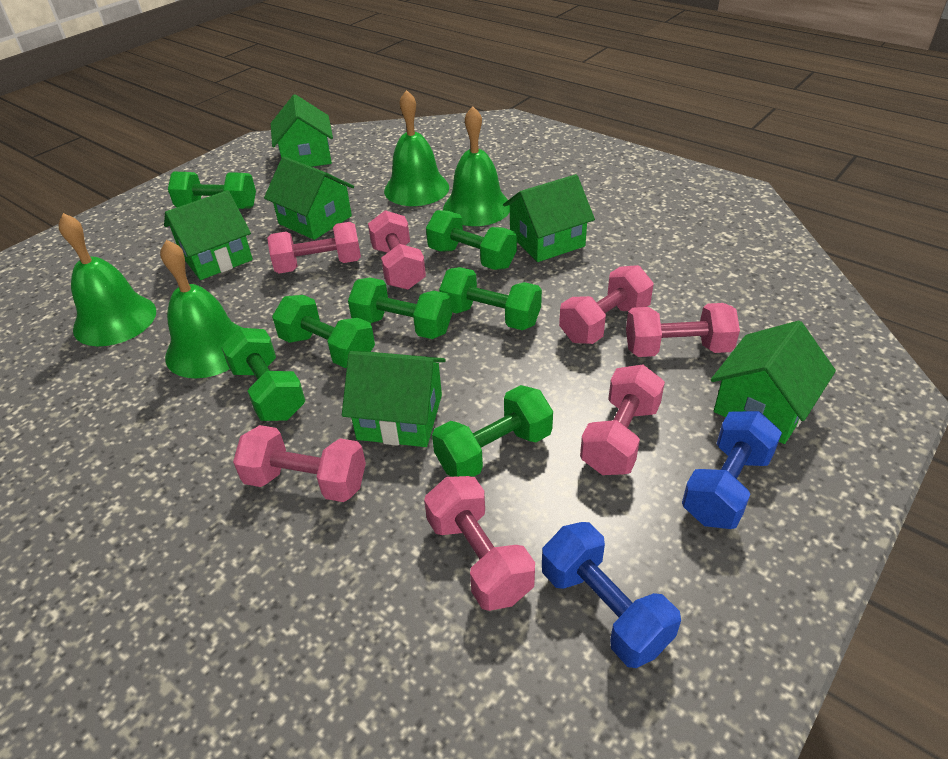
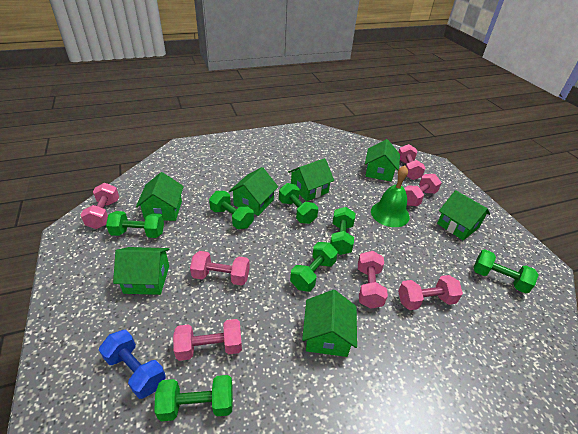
blue dumbbell: [542,522,681,668] [682,411,782,529] = 2 -> [99,330,166,399] = 1
green bell: [59,213,156,346] [160,240,242,378] [384,90,449,206] [443,106,510,226] = 4 -> [371,166,410,227] = 1
green house: [164,190,253,280] [264,156,354,240] [271,94,333,167] [342,351,446,447] [503,174,595,262] [711,321,836,444] = 6 -> [113,247,169,295] [136,172,184,221] [229,167,278,216] [288,158,334,201] [302,289,357,357] [365,139,400,182] [437,190,490,240] = 7

